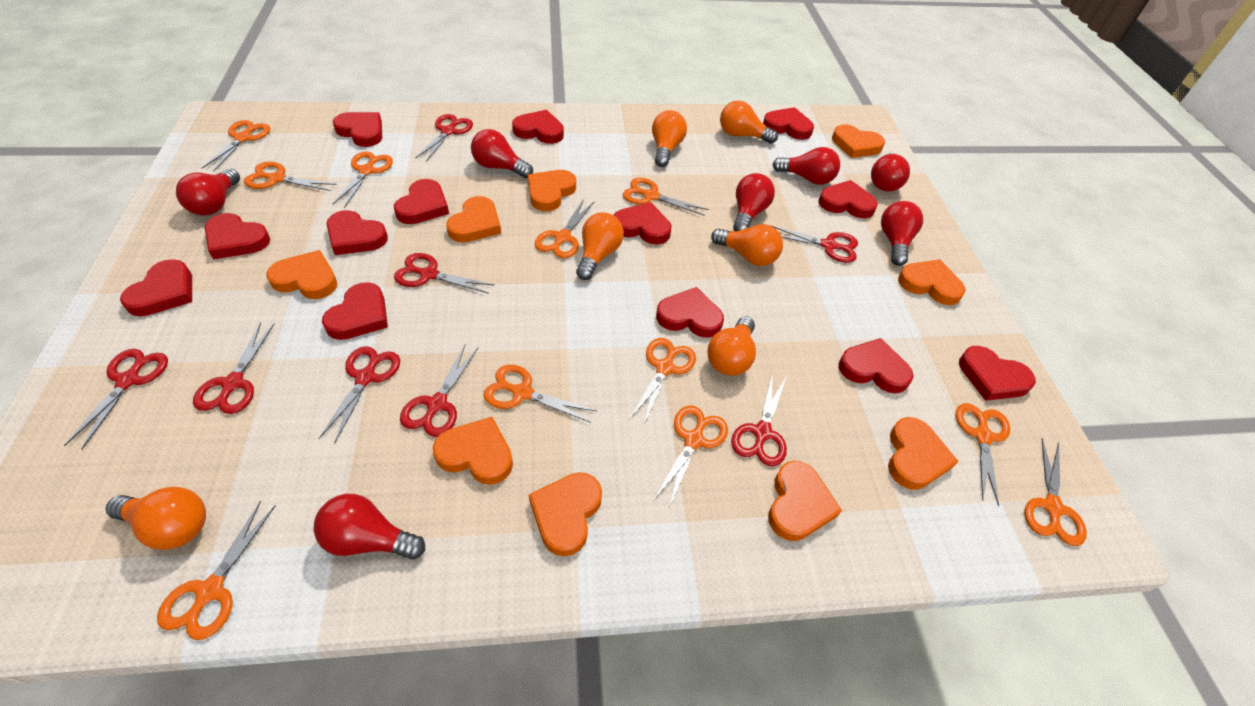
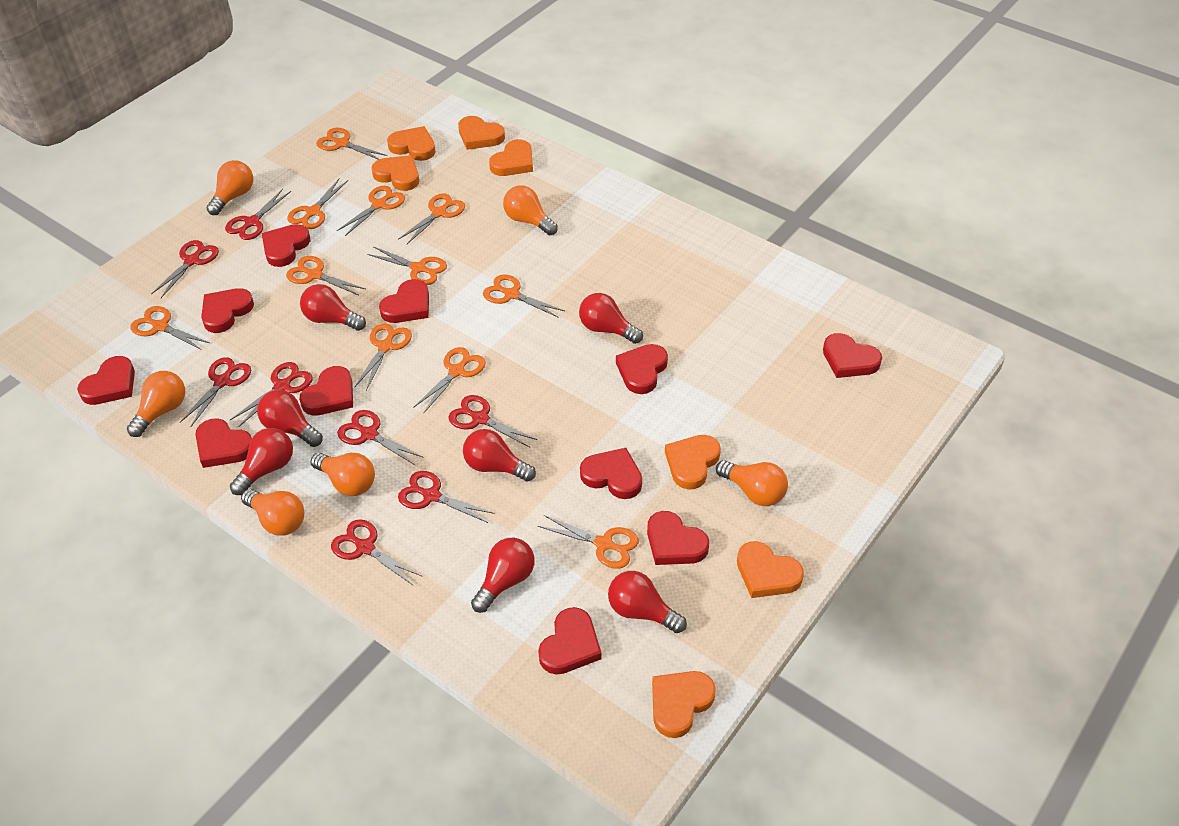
orange heart: [267,250,337,299] [433,417,513,485] [446,196,501,242] [528,170,576,211] [529,472,602,557] [768,461,842,541] [832,124,885,158] [888,417,959,490] [898,259,966,305] = 9 -> [371,155,419,191] [387,126,436,161] [458,116,505,150] [489,139,533,176] [652,671,716,738] [665,435,721,490] [737,541,804,598] = 7
red heart: [120,259,192,316] [205,213,270,259] [322,282,388,340] [327,210,388,255] [333,112,382,147] [394,179,449,224] [512,110,564,144] [614,202,672,245] [656,287,724,338] [763,107,814,140] [818,180,878,218] [839,338,914,393] [959,346,1036,401] = 13 -> [77,356,135,405] [195,418,252,468] [201,288,254,333] [262,224,310,267] [299,366,353,416] [379,279,429,323] [538,607,602,675] [580,448,642,499] [616,344,668,394] [647,511,709,565] [823,333,882,378] = 11

